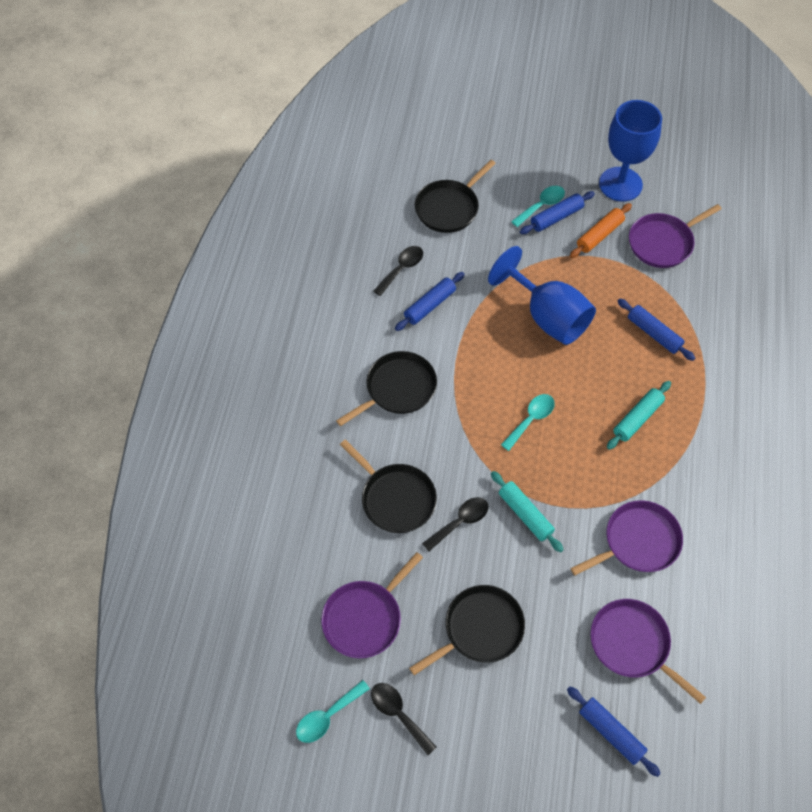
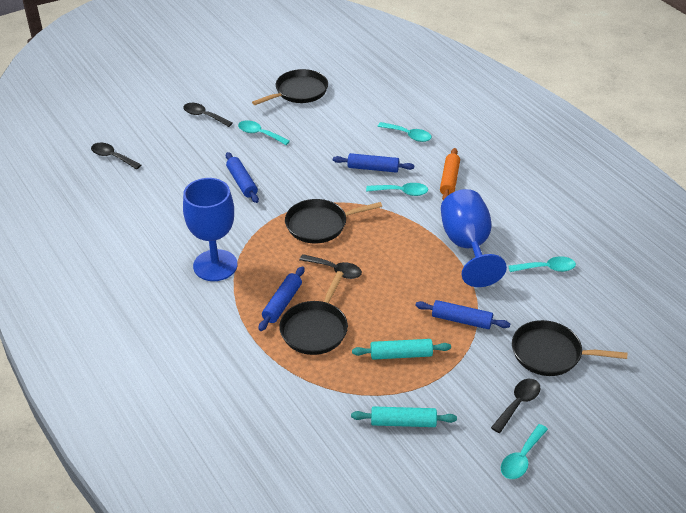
black spoon: [371,683,437,755] [374,246,423,296] [422,497,489,551] = 3 -> [91,143,141,169] [183,103,233,127] [299,254,362,279] [491,379,541,433] = 4
purple pan: [321,552,423,658] [570,500,683,575] [590,599,706,704] [629,204,722,268] = 4 -> none = 0
turquoise spoon: [296,680,370,743] [501,394,555,451] [511,186,565,227] = 3 -> [238,120,290,145] [366,183,428,196] [377,122,432,142] [501,424,548,479] [508,256,576,272] = 5

